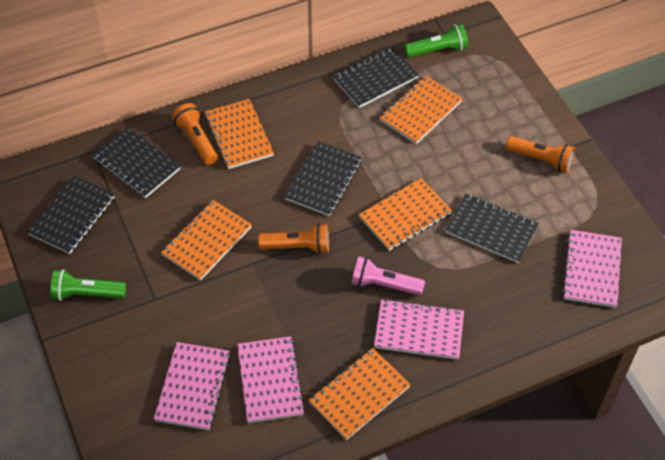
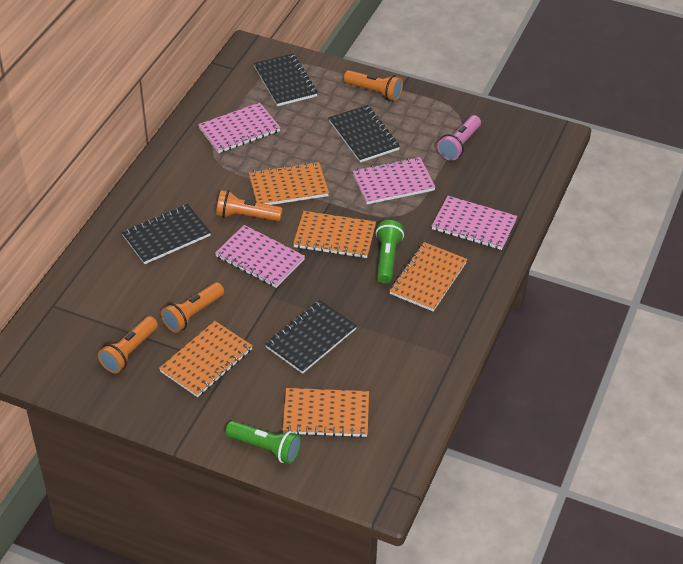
black notebook: [27,176,115,254] [92,127,181,198] [284,141,362,216] [333,47,419,108] [445,193,539,263] = 5 -> [122,204,211,264] [254,54,318,106] [265,300,357,374] [328,105,400,163] = 4
orange flashlight: [172,103,218,165] [258,223,329,254] [506,136,575,173] = 3 -> [98,316,158,373] [161,282,224,333] [216,190,283,221] [343,70,403,101] = 4

